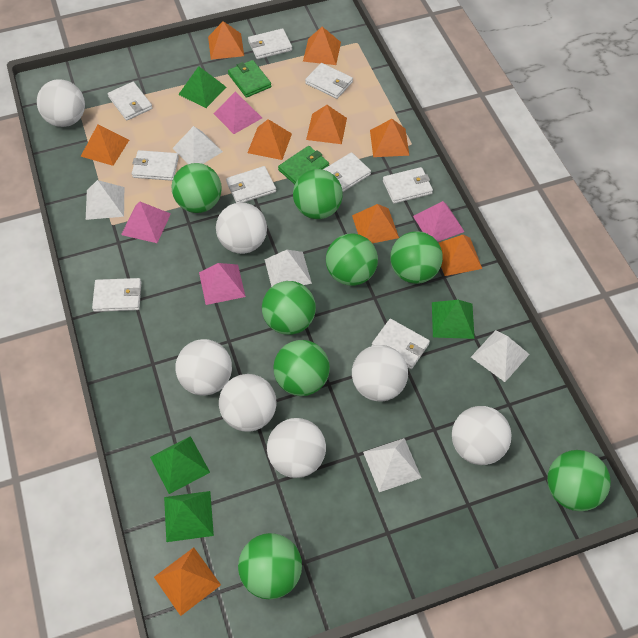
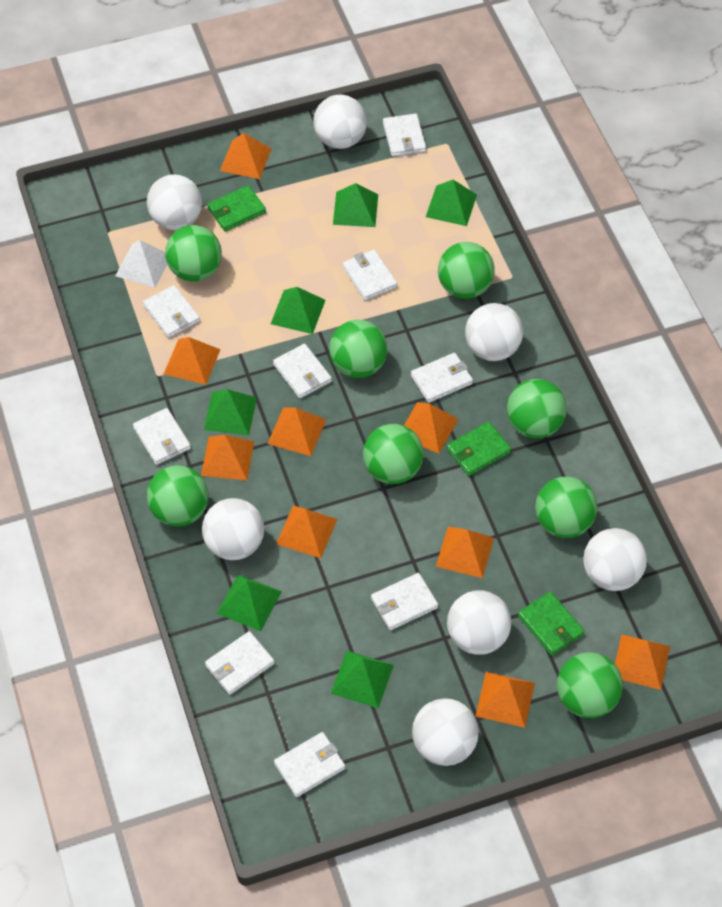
green pyramid: [150,436,210,494] [164,491,214,542] [178,66,226,108] [432,300,475,339] = 4 -> [204,389,257,435] [217,574,282,631] [271,287,326,334] [331,651,394,708] [333,183,378,227] [426,180,477,226] = 6
green wallet: [228,60,271,98] [278,146,329,184] = 2 -> [207,185,266,231] [447,422,511,476] [518,591,585,656] = 3
pink pyramid: [121,202,171,243] [199,263,246,305] [214,91,262,134] [413,201,465,242] = 4 -> none = 0
white pyramid: [86,180,124,220] [172,126,223,164] [264,250,312,287] [363,438,421,492] [471,330,530,382] = 5 -> [115,240,167,288] = 1

